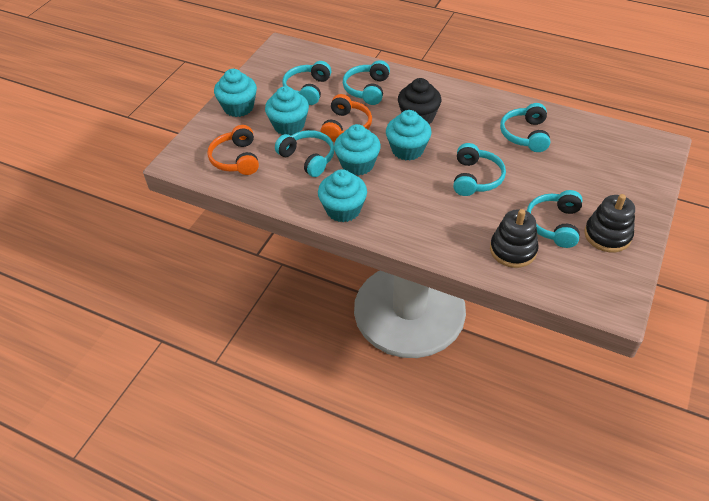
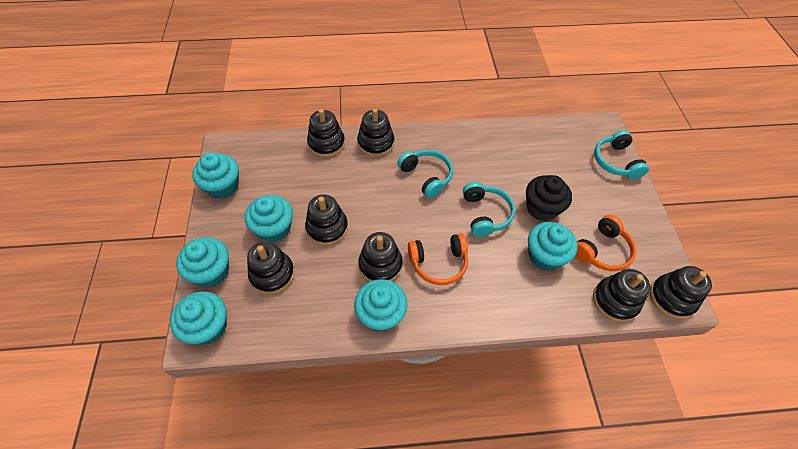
black stacking toy: [490,209,539,268] [584,194,635,252] = 2 -> [247,241,295,294] [305,194,348,246] [307,109,345,157] [357,108,394,157] [358,232,403,282] [593,269,650,322] [650,266,712,319] = 7
turquoise cupcake: [214,69,257,117] [265,86,309,135] [318,169,367,222] [334,124,381,176] [386,110,432,161] = 5 -> [170,291,227,345] [176,237,229,287] [192,153,239,199] [245,195,293,242] [354,279,408,332] [528,222,577,271] = 6
turquoise headphones: [275,130,334,177] [282,61,331,105] [343,60,390,105] [453,143,506,196] [500,103,550,152] [527,190,583,248] = 6 -> [397,149,453,199] [463,182,515,237] [594,130,649,179] = 3

